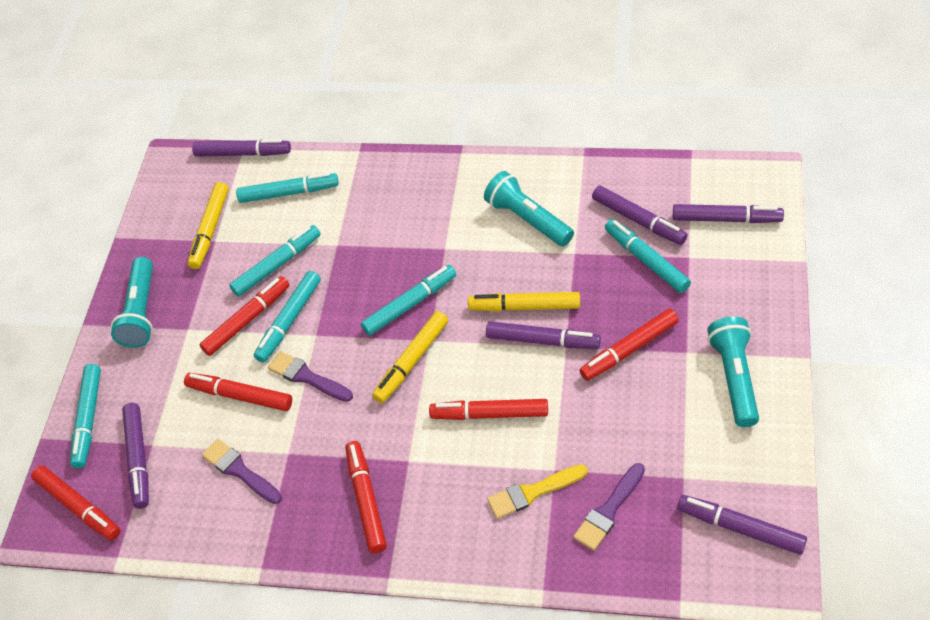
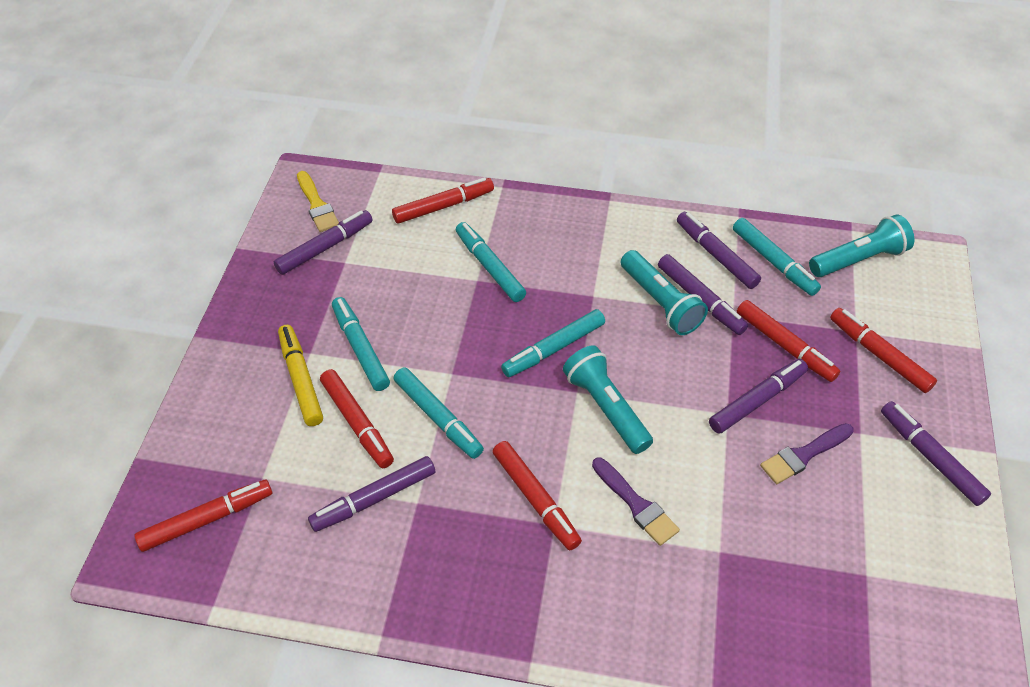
purple brush: [202,439,282,504] [268,351,353,402] [573,463,645,550] = 3 -> [592,458,680,546] [760,423,854,484] = 2
turquoise marker: [70,364,101,468] [229,225,321,297] [236,172,339,203] [254,271,321,363] [361,265,456,336] [605,219,691,293] = 6 -> [332,297,390,391] [394,367,484,459] [456,222,526,302] [501,309,605,377] [733,218,821,296] = 5
yellow marker: [188,182,229,269] [372,311,448,403] [468,292,580,312] = 3 -> [278,325,323,426] = 1

